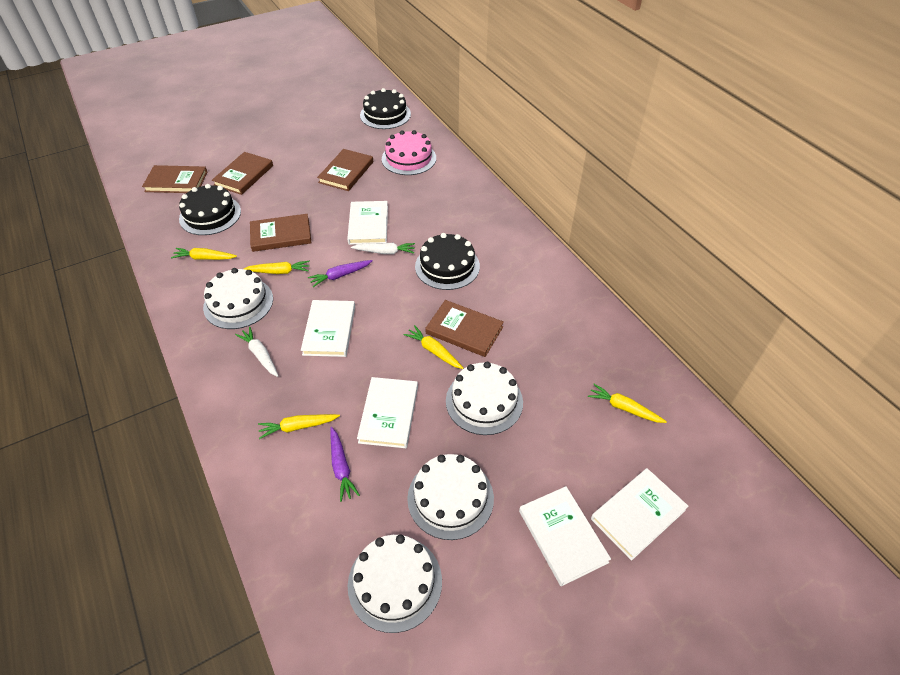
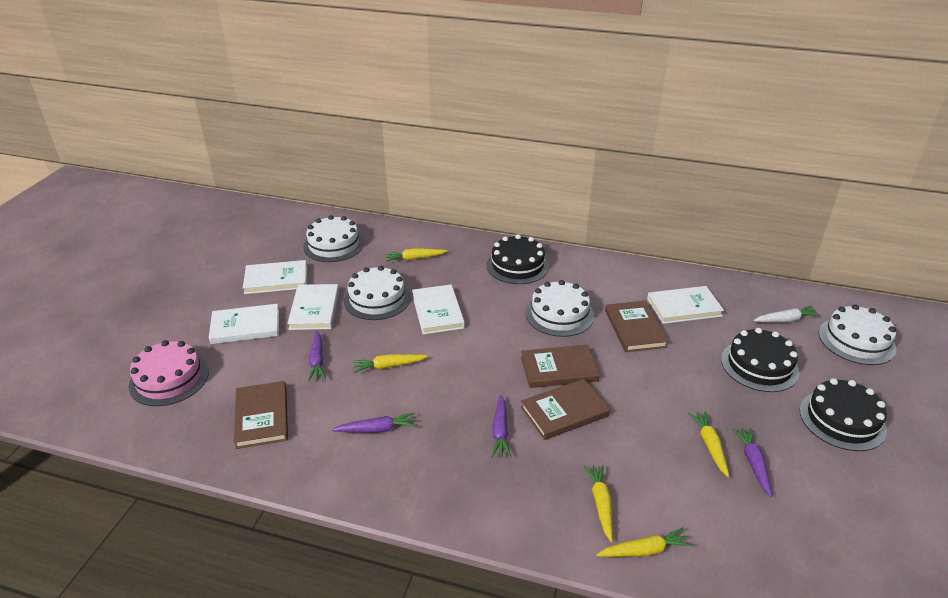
brown book: [142,165,207,193] [212,152,273,195] [250,214,312,252] [317,149,373,191] [425,300,504,357] = 5 -> [234,381,288,449] [521,345,600,388] [521,379,610,440] [605,301,669,352] = 4
purple carrot: [308,260,373,287] [330,427,360,502] = 2 -> [308,331,326,381] [332,412,416,433] [491,395,511,457] [732,428,772,497] = 4
white carrot: [235,327,278,377] [351,243,415,254] = 2 -> [753,306,821,322] = 1

